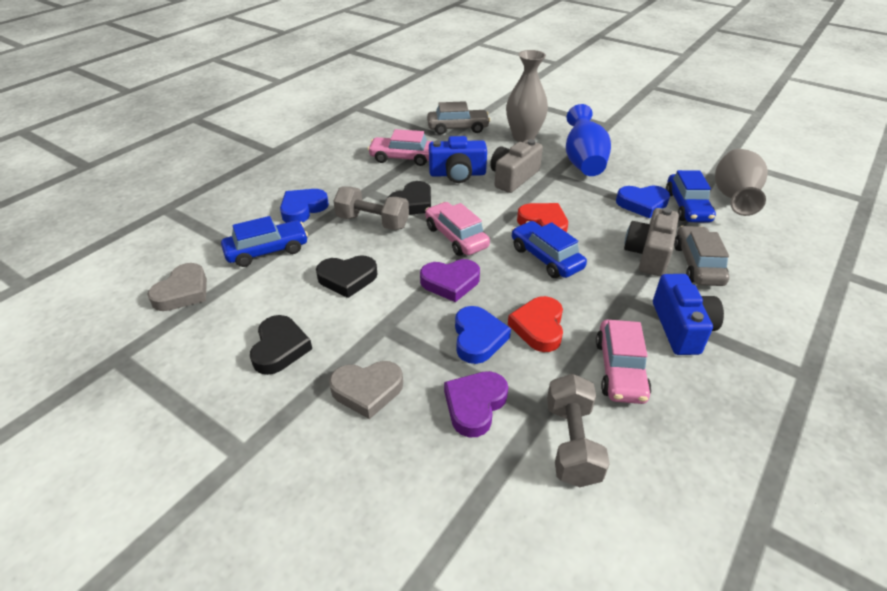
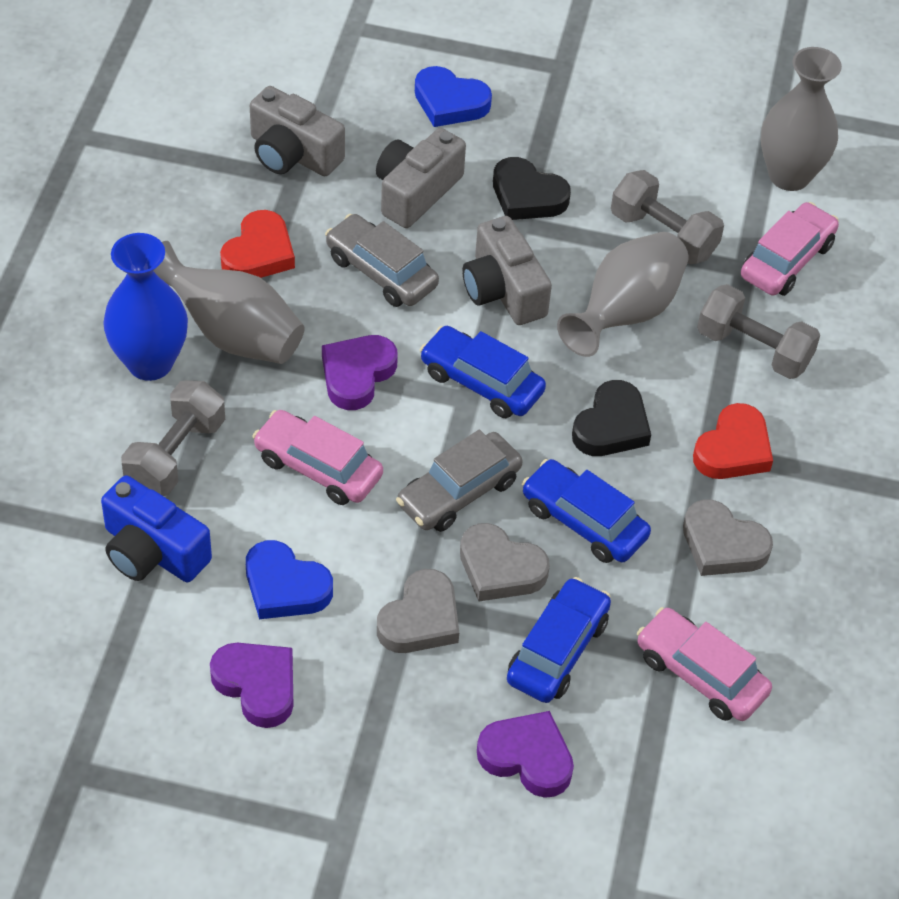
black heart: [250,315,312,375] [316,255,378,298] [388,181,431,215] = 3 -> [493,157,571,220] [572,380,651,456] = 2
blue camera: [429,136,487,183] [653,274,724,355] = 2 -> [101,476,212,582] = 1
blue heart: [280,189,329,223] [455,306,511,364] [616,185,670,218] = 3 -> [246,540,333,619] [415,66,492,127] = 2
grey camera: [490,139,543,193] [624,208,679,276] = 2 -> [250,86,345,176] [376,128,466,228] [462,216,552,325] = 3
grey dumbbell: [333,186,409,230] [547,374,610,487] = 2 -> [121,380,225,496] [611,170,724,264] [697,284,820,379] = 3
grey heart: [147,263,207,311] [329,361,403,419] = 2 -> [377,569,459,653] [460,523,550,601] [683,500,773,576] = 3
grey vase: [506,50,548,142] [715,149,768,216] = 2 -> [154,241,305,364] [557,232,688,357] [761,47,842,191] = 3
purple heart: [420,259,480,302] [444,371,508,437] = 2 -> [210,643,293,728] [322,335,398,410] [477,711,574,798] = 3

